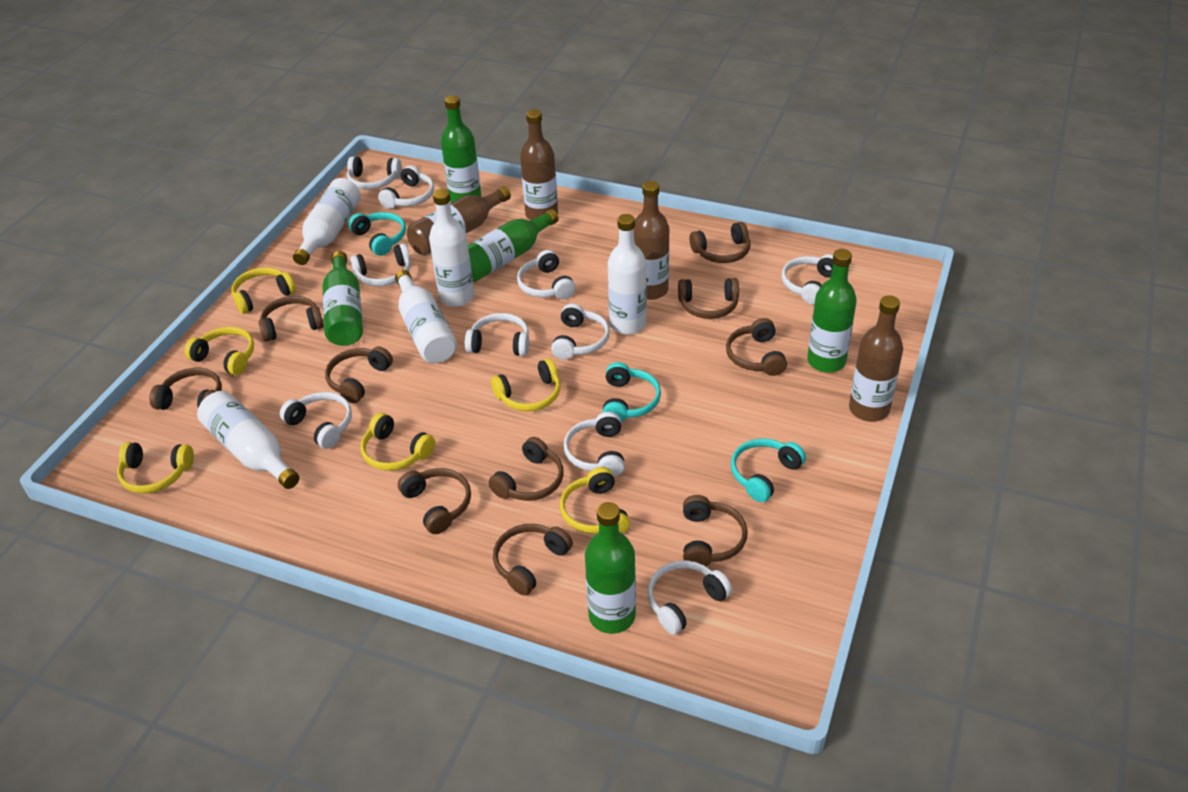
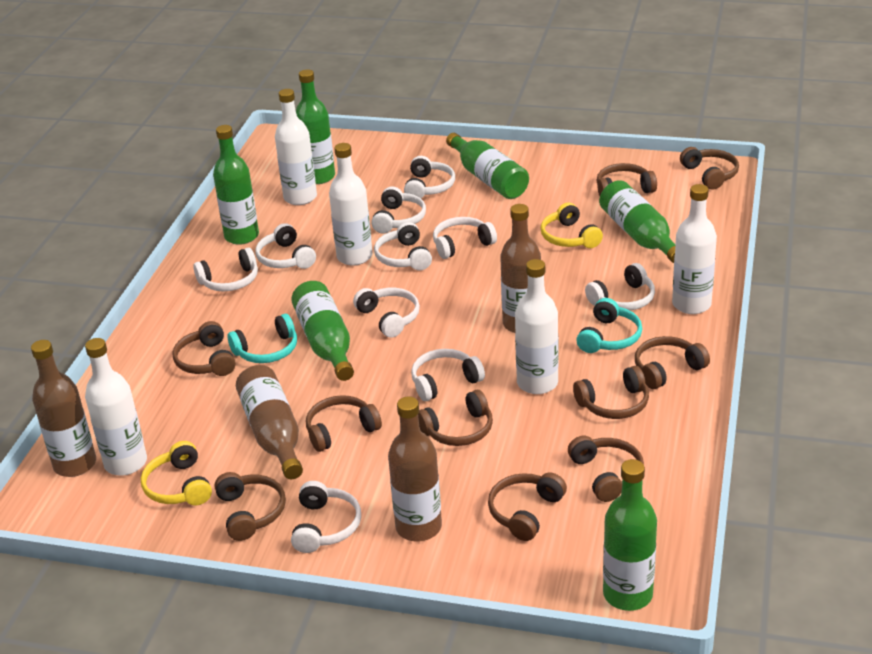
green bottle: [323,251,363,346] [441,95,481,203] [468,209,559,282] [585,502,636,634] [807,249,857,373] = 5 -> [213,125,259,245] [291,281,354,381] [296,69,335,184] [446,133,529,199] [599,180,675,263] [603,459,657,611] = 6
turquoise headphones: [348,212,406,256] [602,362,661,422] [731,438,806,502] = 3 -> [228,314,297,363] [576,298,642,353] = 2
yellow headphones: [117,442,194,493] [184,327,254,375] [231,267,296,314] [360,413,435,471] [491,358,560,411] [560,467,630,534] = 6 -> [141,441,212,505] [541,203,603,248] = 2

